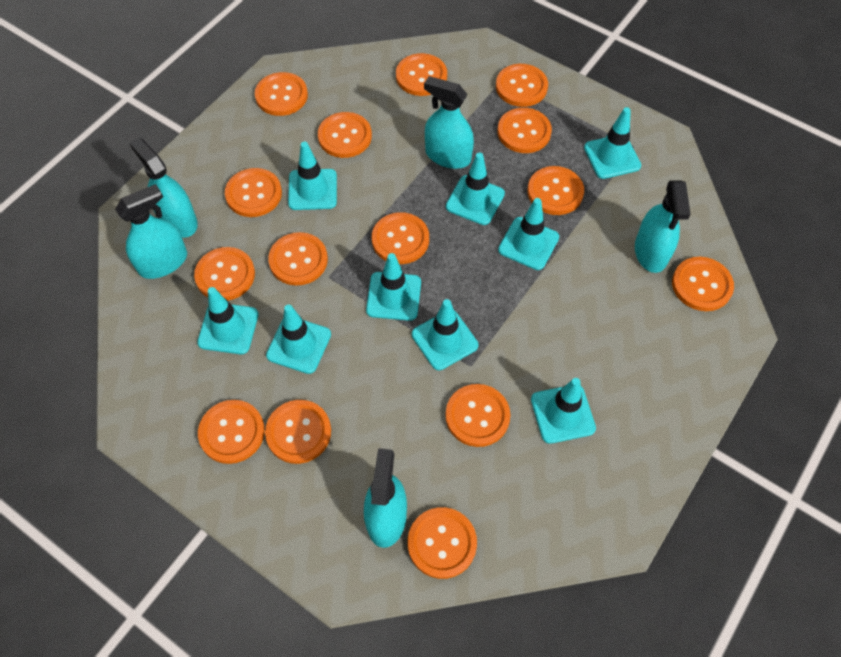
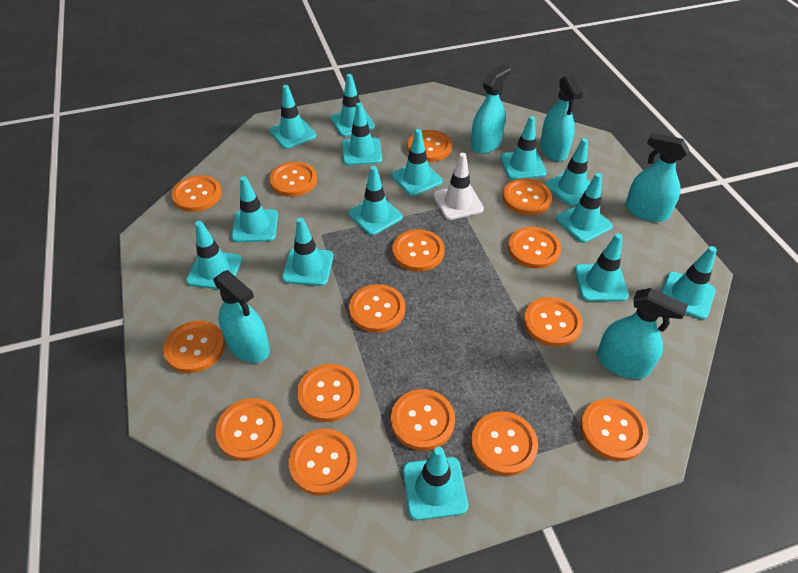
turquoise traffic cone: [197,287,259,354] [266,305,331,374] [288,142,337,210] [366,253,421,321] [412,299,478,370] [446,153,505,225] [498,198,559,270] [531,378,596,444] [584,107,641,179] = 9 -> [186,221,242,289] [231,176,278,242] [270,85,316,149] [282,217,333,286] [330,74,375,137] [342,103,382,165] [348,166,403,235] [392,129,443,196] [403,447,468,520] [500,116,547,180] [545,138,591,206] [556,173,613,243] [575,233,629,301] [661,246,717,319] = 14
white traffic cone: none = 0 -> [433,153,484,220] = 1

